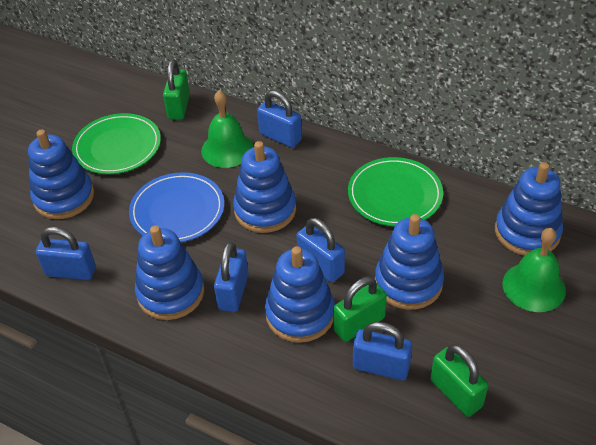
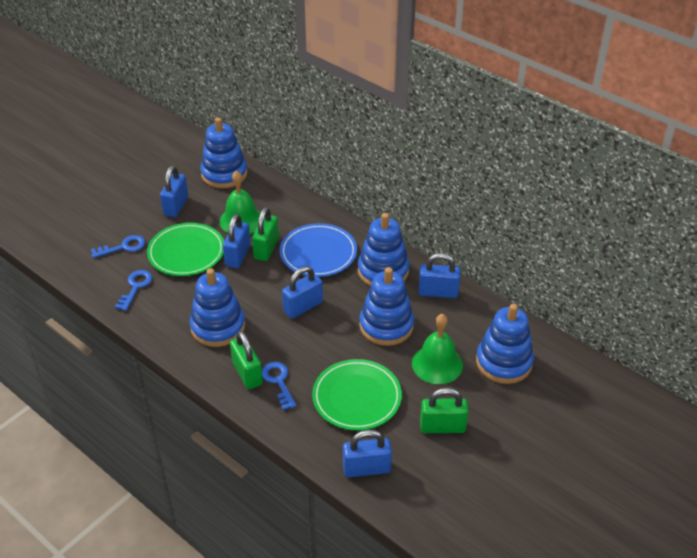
blue key: none = 0 -> [91,235,145,258] [115,270,152,311] [262,362,297,410] = 3
blue stacking toy: [28,129,94,219] [135,225,204,320] [233,141,296,233] [265,246,335,343] [375,214,444,310] [495,162,563,256] = 6 -> [190,268,245,347] [200,117,247,188] [358,213,409,286] [359,267,414,346] [476,304,534,384] = 5

